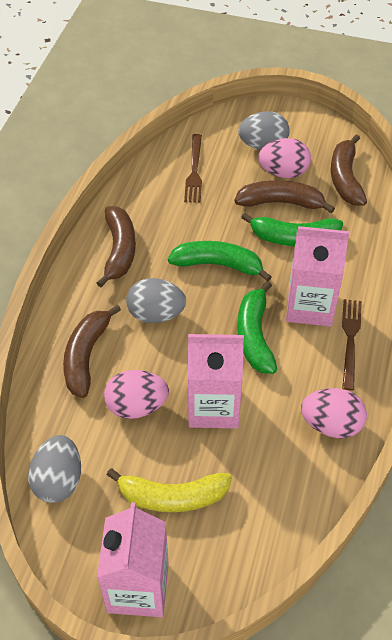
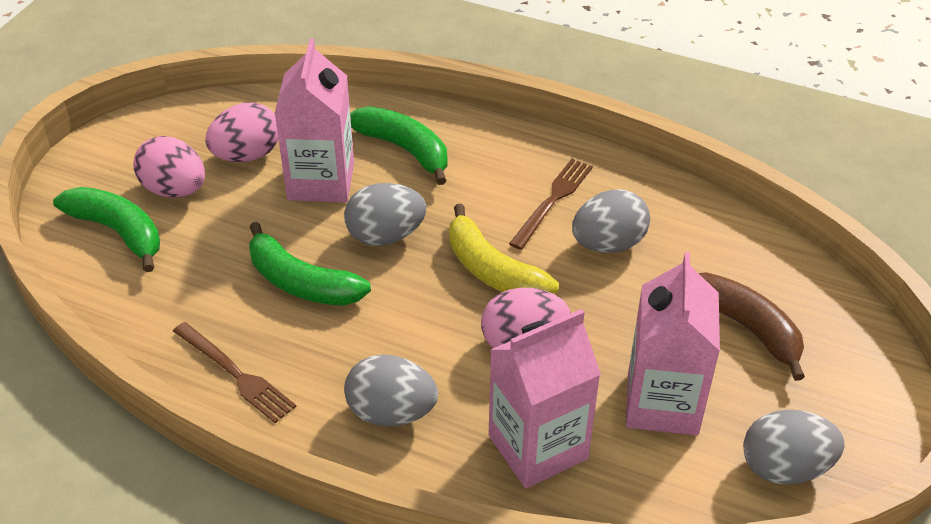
brown banana: [63,305,121,398] [97,206,136,287] [235,180,335,213] [331,134,367,206] = 4 -> [699,272,805,381] = 1
grey egg: [28,435,81,503] [126,278,186,323] [238,111,290,150] = 3 -> [344,183,426,246] [344,354,438,426] [572,190,650,253] [743,410,845,485] = 4

